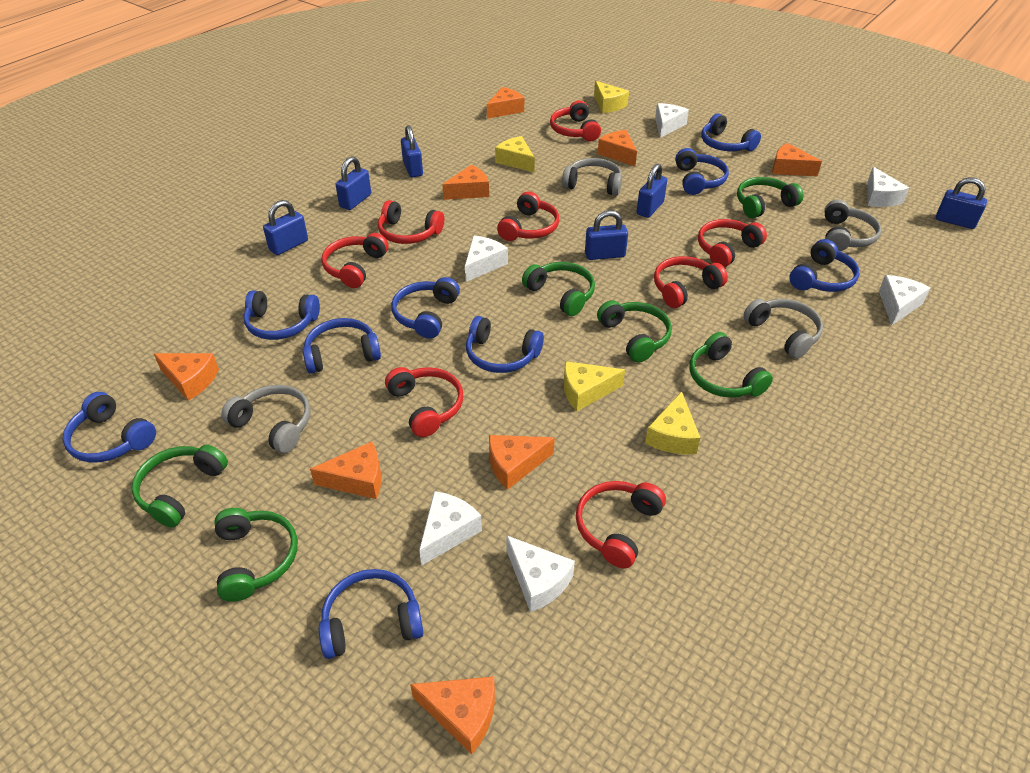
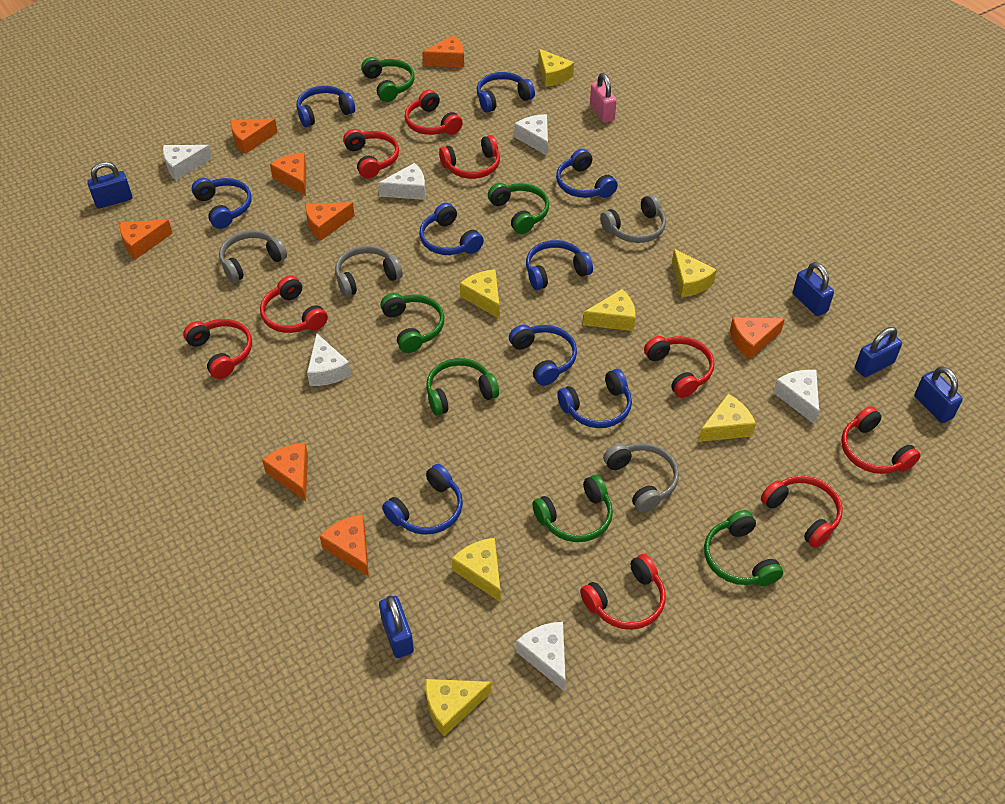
blue padlock: [263,200,308,255] [336,156,371,210] [401,125,423,177] [585,210,628,260] [637,164,667,218] [936,177,987,229] = 6 -> [87,162,132,209] [379,596,414,658] [793,262,834,316] [855,327,902,377] [915,366,963,423] = 5
pink padlock: none = 0 -> [590,73,617,123] = 1
red headphones: [322,233,389,288] [378,200,444,244] [385,367,463,437] [497,191,559,241] [550,100,601,141] [576,481,666,568] [654,256,728,308] [698,219,767,267] = 8 -> [183,319,252,379] [260,275,328,333] [343,129,399,178] [405,90,463,135] [439,135,500,179] [580,554,666,630] [644,336,714,398] [761,476,843,548] [841,406,921,474] = 9
yellow cheese: [495,136,535,172] [564,361,625,411] [594,81,629,113] [645,391,700,455] = 4 -> [426,679,491,736] [452,538,501,602] [460,269,500,319] [538,49,574,87] [583,289,635,331] [672,249,717,297] [698,394,756,442] = 7

